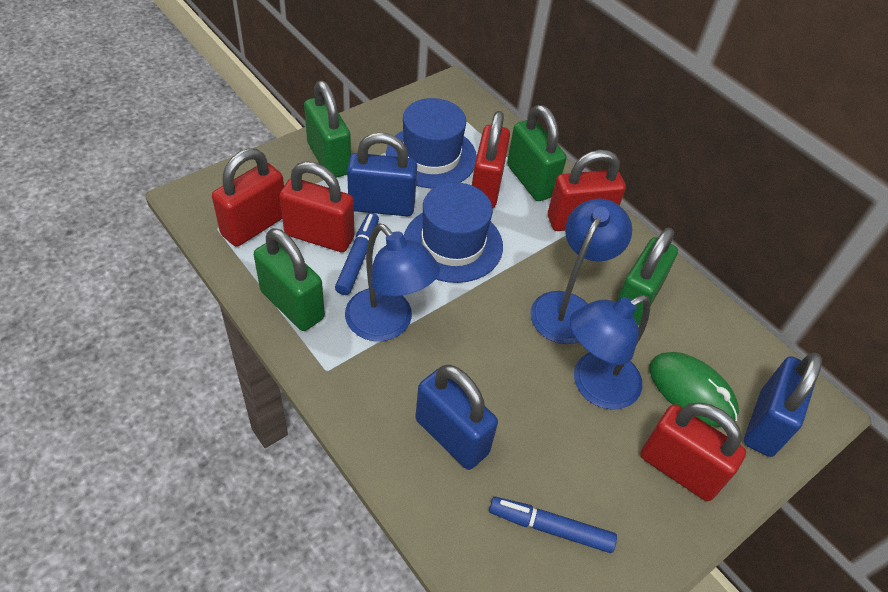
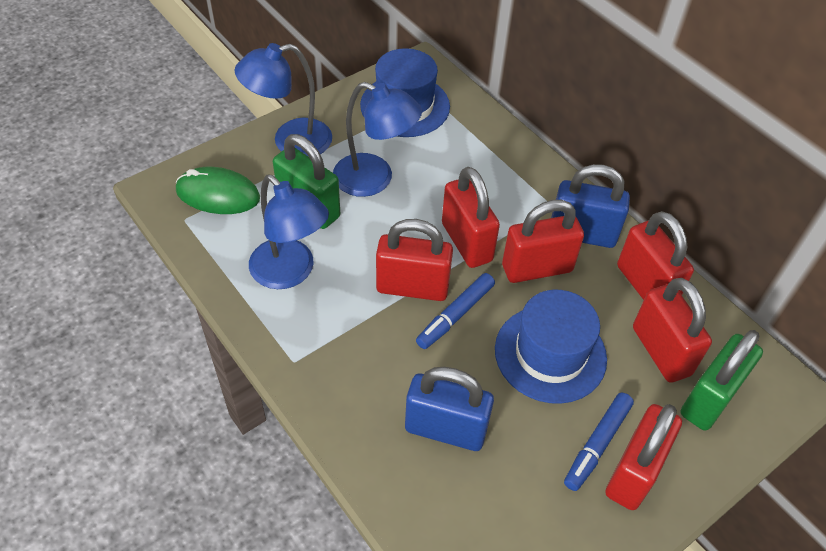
blue padlock: [347,133,417,216] [415,365,498,470] [744,353,822,457] = 3 -> [405,367,494,451] [551,164,630,248] = 2
green padlock: [254,228,325,331] [304,81,351,178] [507,105,566,201] [616,228,678,325] = 4 -> [273,134,340,229] [681,330,763,431] = 2
red padlock: [212,148,284,247] [279,162,354,252] [472,111,510,208] [548,150,626,231] [640,402,746,501] = 5 -> [376,219,453,301] [442,167,500,268] [502,200,584,283] [605,404,682,510] [617,211,694,300] [633,278,712,383] = 6

